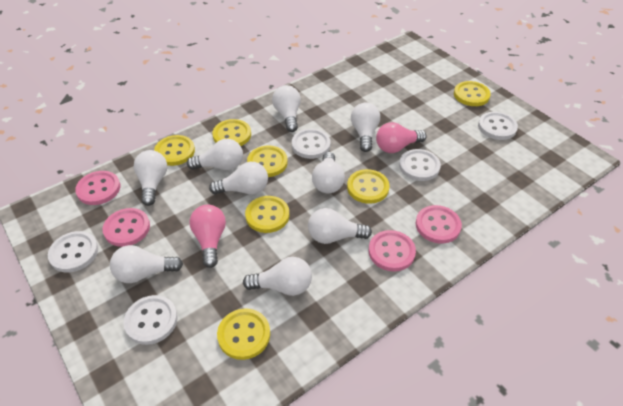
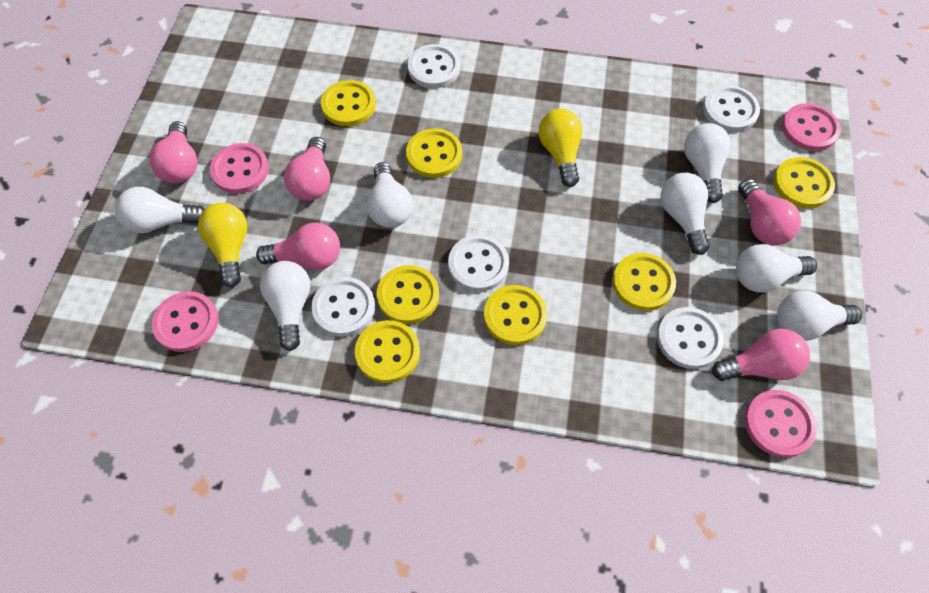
pink light bulb: [190,205,226,268] [376,122,427,153] = 2 -> [149,121,197,183] [256,223,340,270] [284,137,330,201] [712,329,810,381] [738,179,801,245] = 5
white light bulb: [110,245,183,283] [134,150,167,206] [187,139,243,170] [209,162,268,195] [243,257,312,296] [272,85,301,132] [308,208,372,244] [312,152,345,193] [351,103,380,152] = 9 -> [115,187,205,233] [260,261,310,351] [366,162,413,228] [661,173,710,255] [684,123,731,203] [736,244,817,293] [777,291,862,341] = 7
yellow light bulb: none = 0 -> [198,203,247,287] [538,109,583,187] = 2

